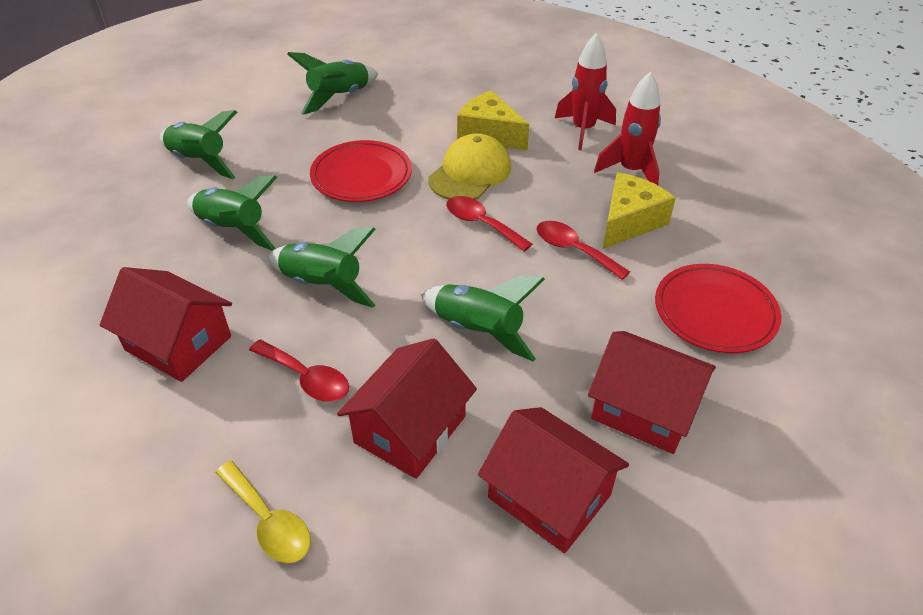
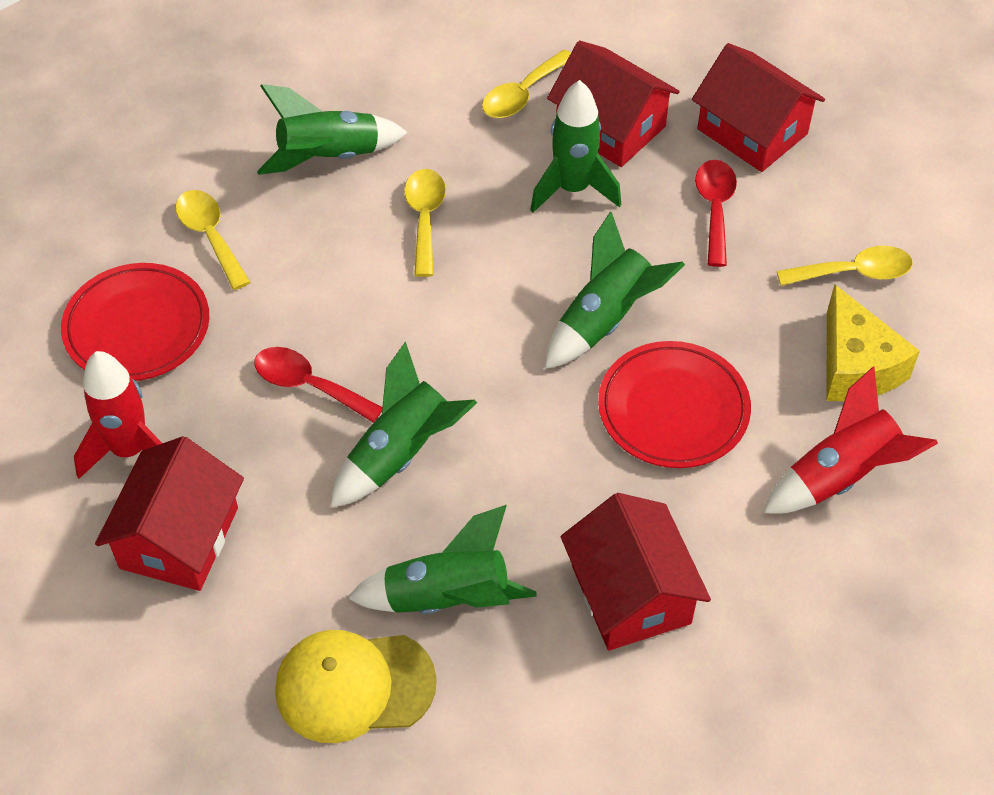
red spoon: [249,339,349,402] [446,196,532,252] [537,221,630,280] = 3 -> [254,347,382,423] [695,160,737,267] = 2
yellow cheese: [457,90,529,150] [603,172,676,249] = 2 -> [826,284,920,401] = 1
yellow spoon: [215,461,311,563] = 1 -> [176,190,251,290] [404,169,446,277] [482,50,571,118] [777,246,913,286] = 4

